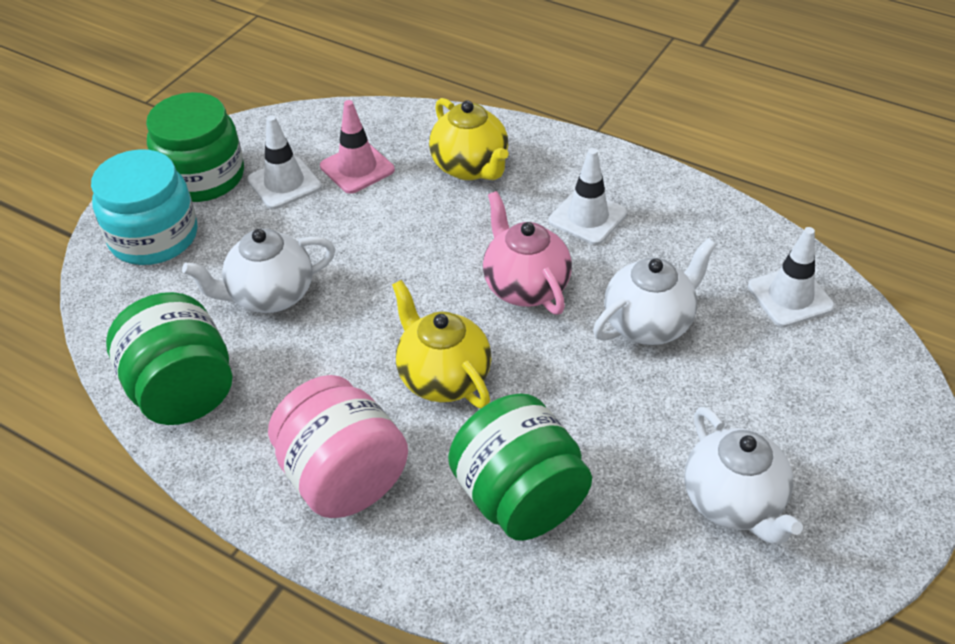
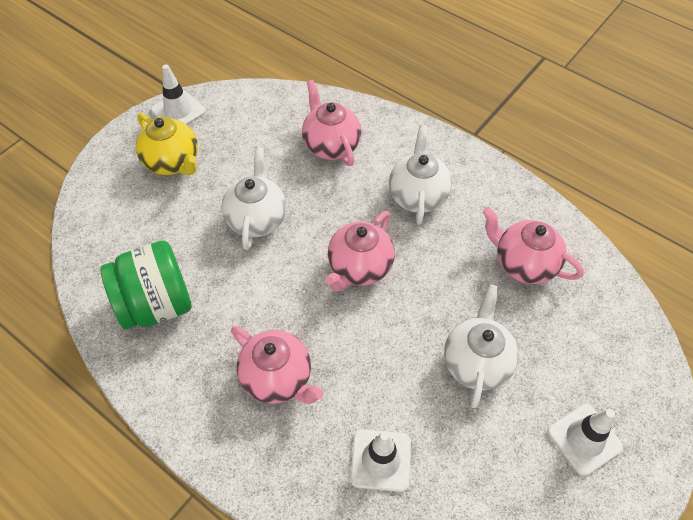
green jar: [106,292,232,425] [146,92,244,202] [448,394,592,541] = 3 -> [100,241,192,330] = 1
pink jar: [268,375,408,518] = 1 -> none = 0
pink teapot: [483,191,572,315] = 1 -> [231,326,323,404] [302,80,361,166] [326,211,395,292] [483,207,584,284] = 4
pink traffic cone: [320,100,395,194] = 1 -> none = 0
turquoise jar: [91,149,197,265] = 1 -> none = 0
yellow teapot: [392,280,491,408] [429,98,509,180] = 2 -> [136,113,198,175] = 1

